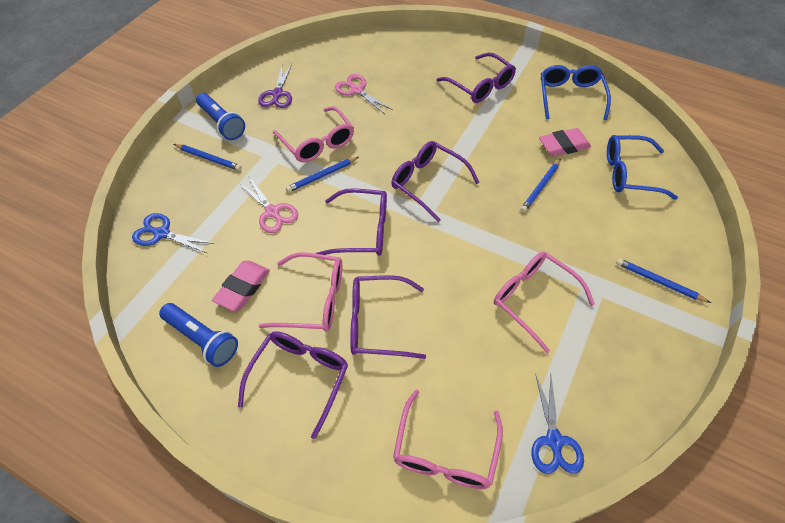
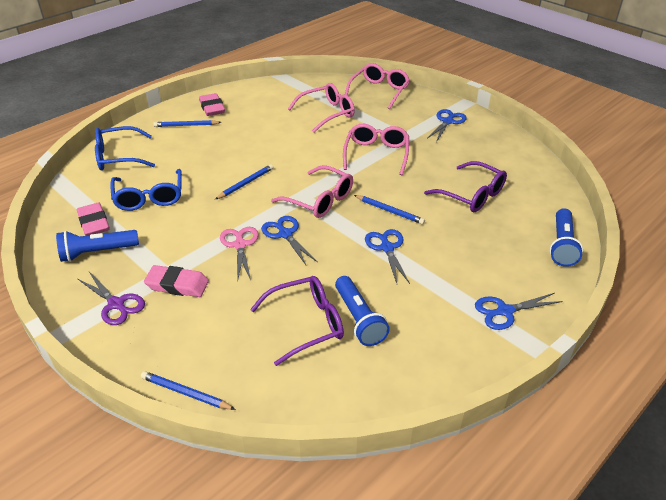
blue flashlight: [159,303,238,367] [196,93,245,140] = 2 -> [56,230,139,262] [335,276,390,346] [550,208,583,267] = 3
blue scissors: [132,213,214,253] [531,373,584,474] = 2 -> [261,216,317,265] [365,229,410,284] [427,109,467,142] [475,293,563,330] = 4
pink eraser: [212,261,270,311] [539,128,591,156] = 2 -> [77,203,110,236] [144,265,209,297] [199,93,225,116] = 3
pink scissors: [239,177,298,233] [335,74,393,114] = 2 -> [220,227,259,280] = 1
purple glasses: [238,331,348,439] [316,188,387,256] [350,275,426,359] [391,141,480,222] [437,53,516,103] = 5 -> [250,276,344,366] [424,161,507,212] = 2

